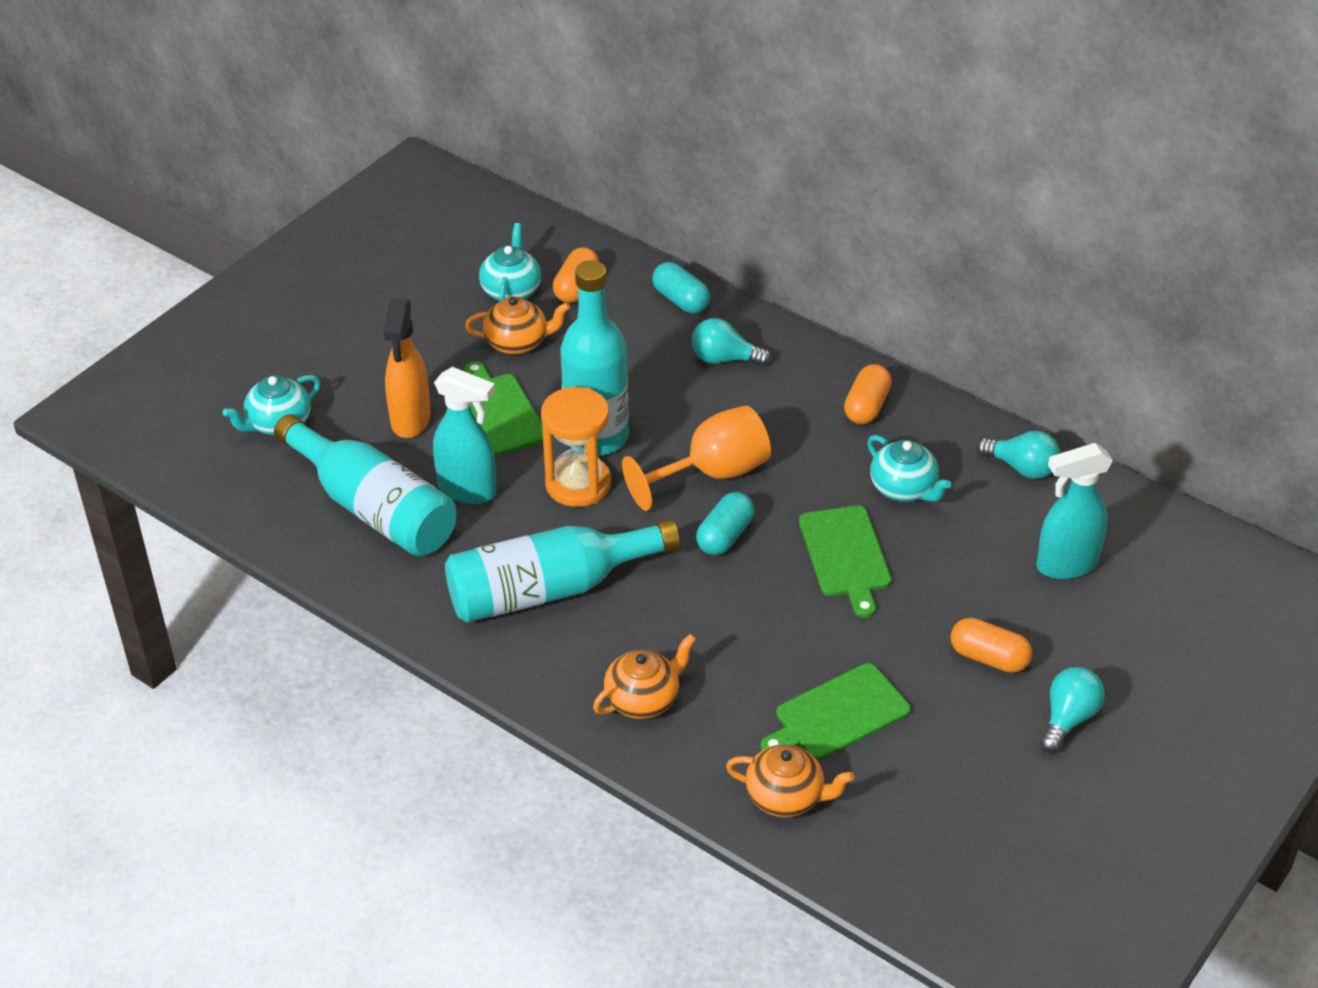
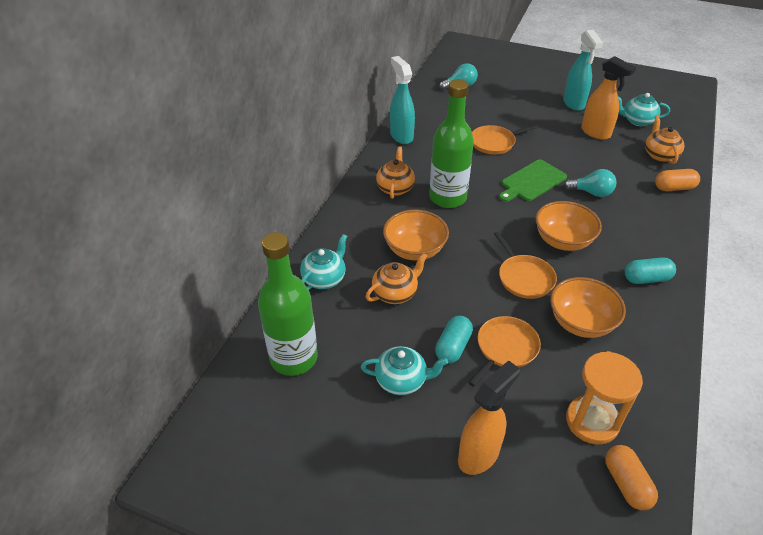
green bottle: none = 0 -> [258,232,318,376] [429,79,474,208] = 2
green cutting board: [464,361,543,457] [761,663,911,760] [799,506,891,618] = 3 -> [499,159,567,202] = 1
orange bowl: none = 0 -> [383,210,449,261] [535,201,602,251] [550,277,626,338] = 3
orange capsule: [553,247,599,303] [844,364,892,424] [951,618,1032,673] = 3 -> [605,445,658,510] [655,169,700,191] = 2
orange goblet: [622,406,771,511] = 1 -> none = 0
orange pan: none = 0 -> [468,316,541,387] [472,124,538,154] [494,232,557,299] = 3
orange spray bottle: [383,299,431,438] = 1 -> [458,360,520,475] [581,56,636,140] = 2
turquoise bottle: [274,414,456,556] [445,520,680,623] [560,260,629,456] = 3 -> none = 0
turquoise light bulb: [692,318,771,366] [977,431,1060,479] [1040,667,1105,753] = 3 -> [439,63,478,90] [564,169,617,197] = 2

